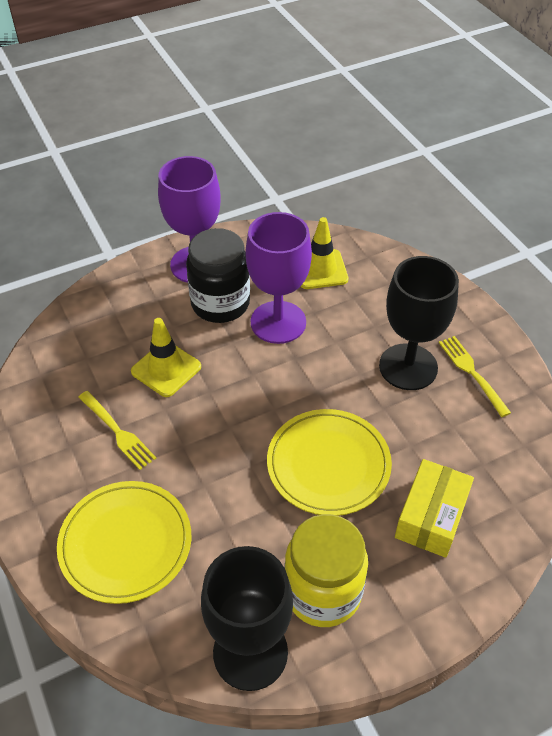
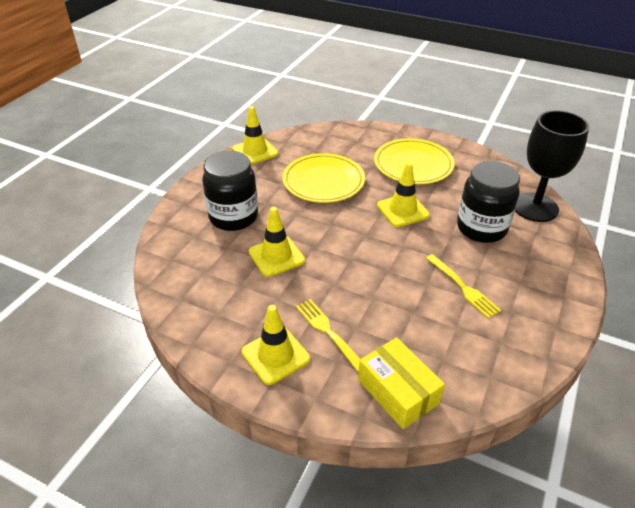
black goblet: [201,546,293,691] [379,256,459,390] = 2 -> [515,110,589,222] = 1
black jar: [186,228,250,323] = 1 -> [202,151,258,231] [457,161,520,243] = 2
purple goblet: [158,156,221,283] [246,212,312,344] = 2 -> none = 0
yellow jar: [284,514,368,627] = 1 -> none = 0
yellow traffic cone: [131,318,201,397] [301,217,348,289] = 2 -> [232,106,278,165] [242,305,310,385] [249,207,305,277] [377,162,430,227] = 4

